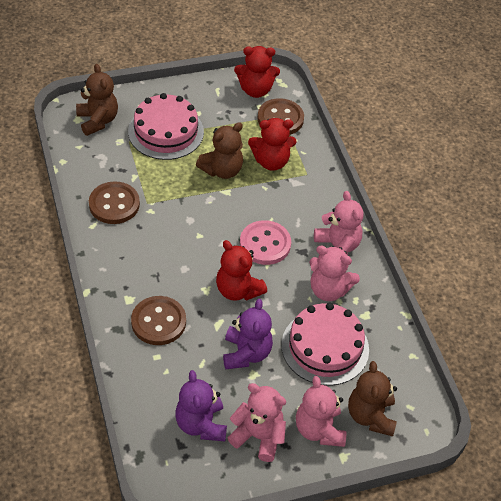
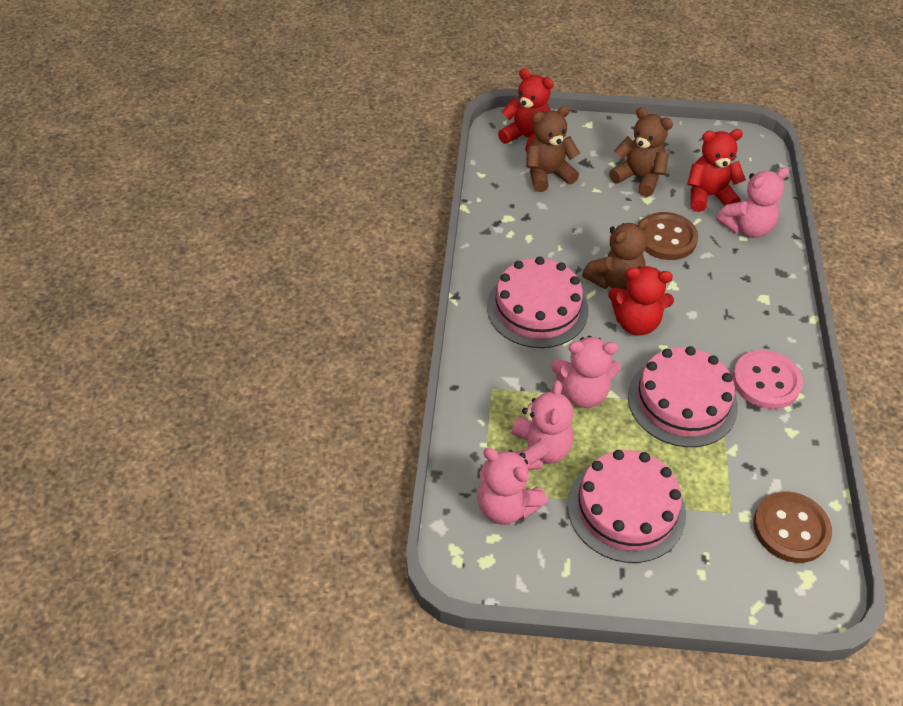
brown button: [89,181,140,224] [131,296,186,345] [258,98,304,135] = 3 -> [644,212,698,260] [753,492,832,563] = 2
pink cake: [128,93,204,160] [282,303,369,386] = 2 -> [487,257,588,348] [567,450,686,563] [628,346,738,447] = 3
purple teddy bear: [175,370,227,441] [223,299,273,369] = 2 -> none = 0

